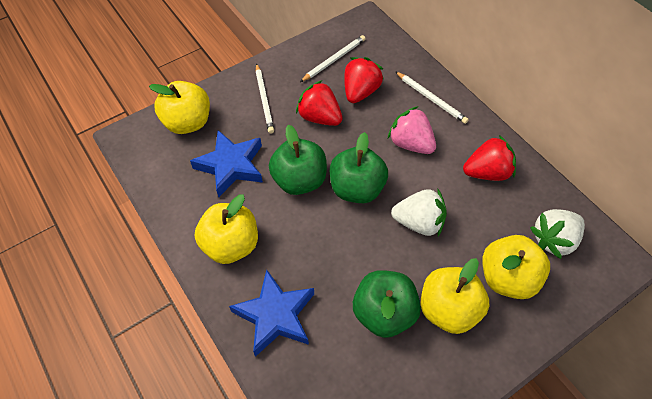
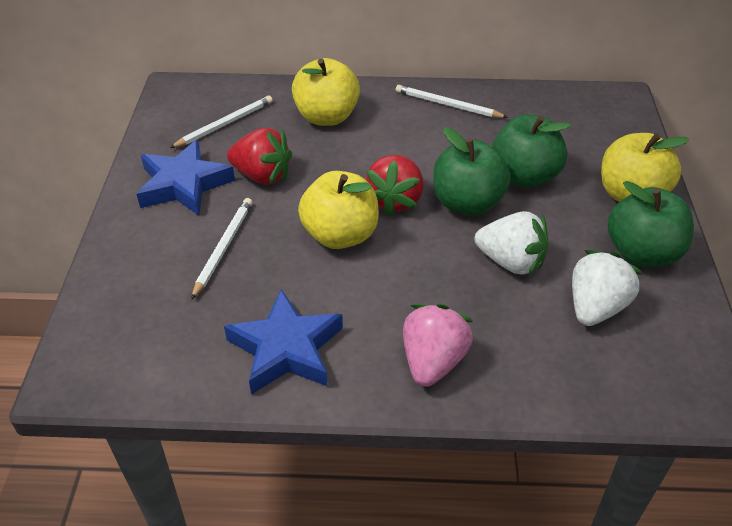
red strawberry: [296,80,343,126] [344,57,384,103] [463,135,516,181] = 3 -> [227,128,292,185] [366,155,423,216] = 2
yellow apple: [149,81,210,134] [195,195,258,264] [420,258,489,334] [483,235,550,299] = 4 -> [292,58,360,126] [298,171,379,249] [601,133,690,202] = 3

